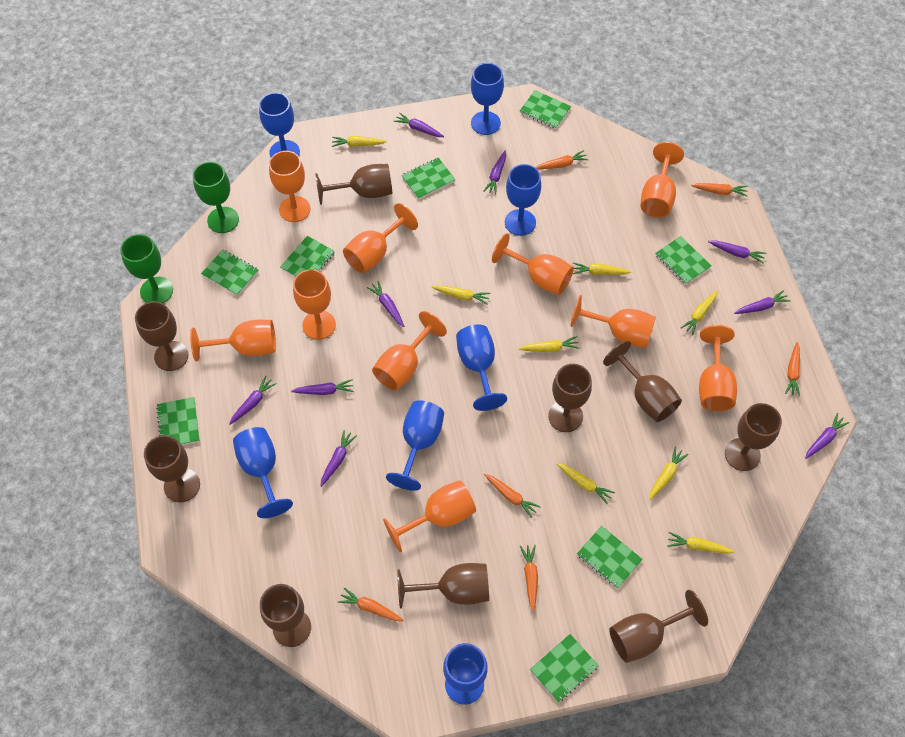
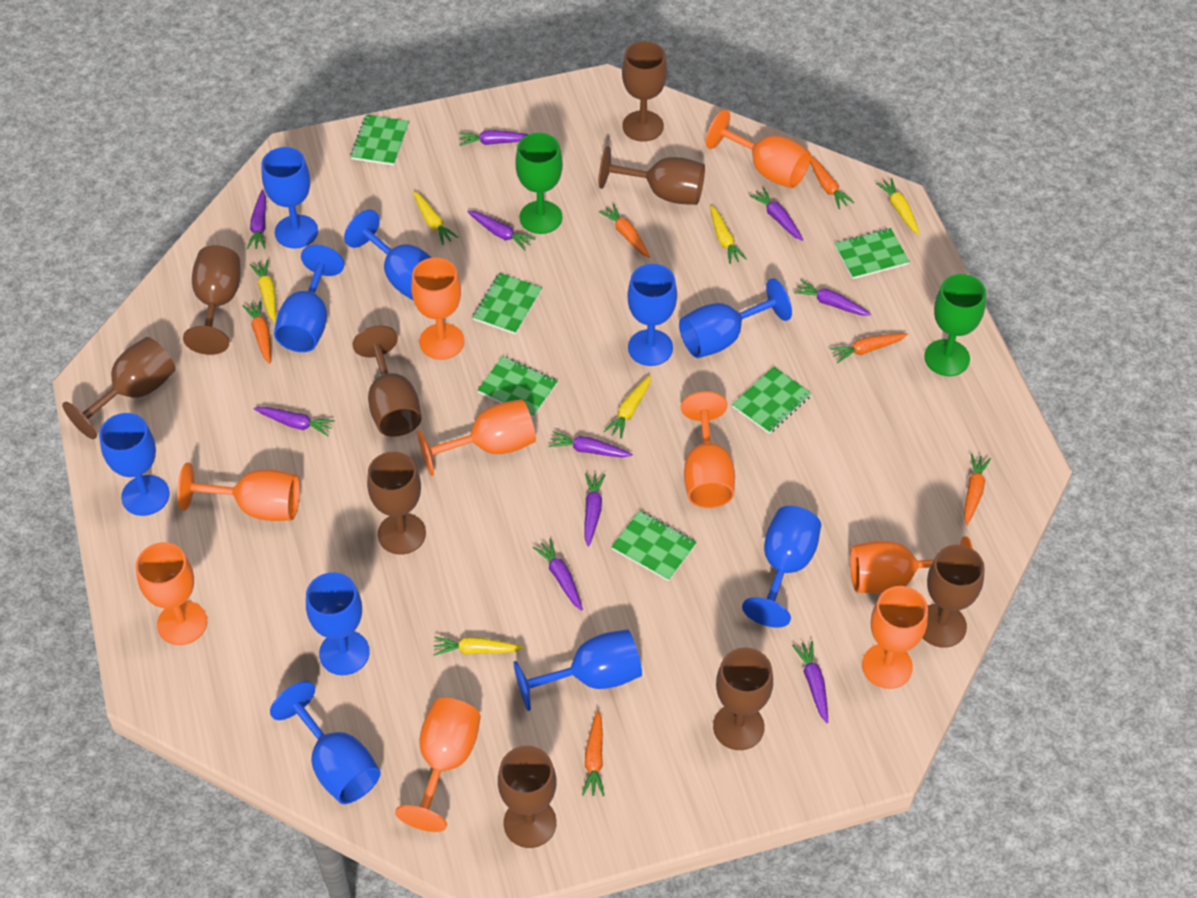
blue goblet: [233,427,293,518] [259,92,300,157] [386,400,444,491] [443,643,488,705] [456,324,507,411] [471,63,504,135] [505,164,541,236] = 7 -> [99,413,170,516] [261,147,318,248] [270,681,381,804] [274,245,344,352] [306,572,370,675] [344,210,432,300] [514,629,642,711] [627,264,677,366] [679,278,792,358] [742,506,821,628] = 10
green notebook: [156,397,200,445] [201,249,259,296] [280,236,335,277] [401,157,456,199] [520,90,571,129] [530,634,599,702] [577,526,643,589] [655,236,712,285] = 8 -> [350,115,409,166] [472,273,542,334] [478,356,558,417] [611,510,697,581] [732,366,811,434] [834,228,910,279] = 6
orange goblet: [190,320,276,362] [269,151,310,222] [293,269,336,340] [343,203,418,273] [372,311,447,391] [383,480,476,552] [492,233,574,295] [570,295,656,348] [640,142,684,218] [699,325,737,411] = 10 -> [136,542,207,645] [177,463,300,521] [395,698,481,832] [411,258,464,360] [417,399,536,476] [681,391,735,508] [706,110,811,188] [850,536,973,594] [862,586,928,689] = 9
purple carrot: [229,376,277,425] [291,379,354,395] [320,430,357,487] [367,281,404,327] [394,113,444,137] [484,151,506,194] [708,240,766,263] [734,290,791,314] [805,413,850,459] = 9 -> [247,190,266,249] [254,407,335,436] [459,130,529,146] [467,211,535,251] [532,539,583,611] [548,431,633,457] [585,473,605,547] [749,188,803,241] [792,641,828,723] [794,280,871,315] = 10
yellow carrot: [332,136,387,147] [432,285,491,305] [518,336,580,352] [556,463,615,504] [573,263,631,275] [649,446,689,500] [667,532,735,554] [681,291,718,335] = 8 -> [250,260,276,322] [413,191,459,245] [433,637,524,656] [604,375,651,439] [710,205,747,264] [876,178,920,235] = 6

